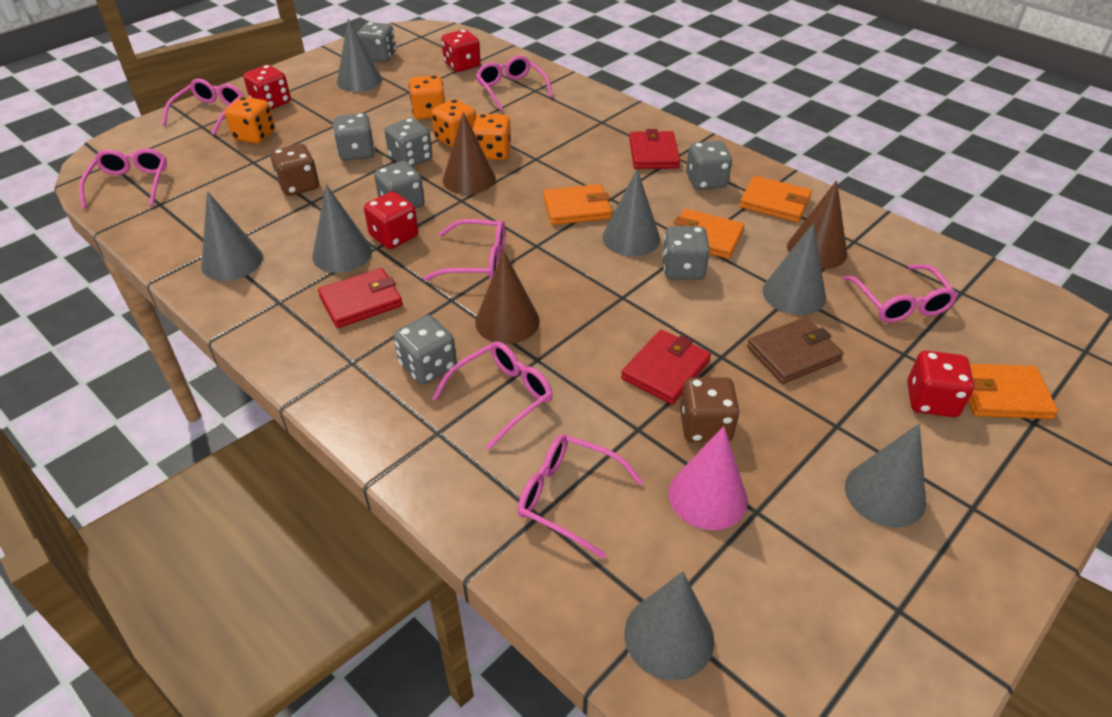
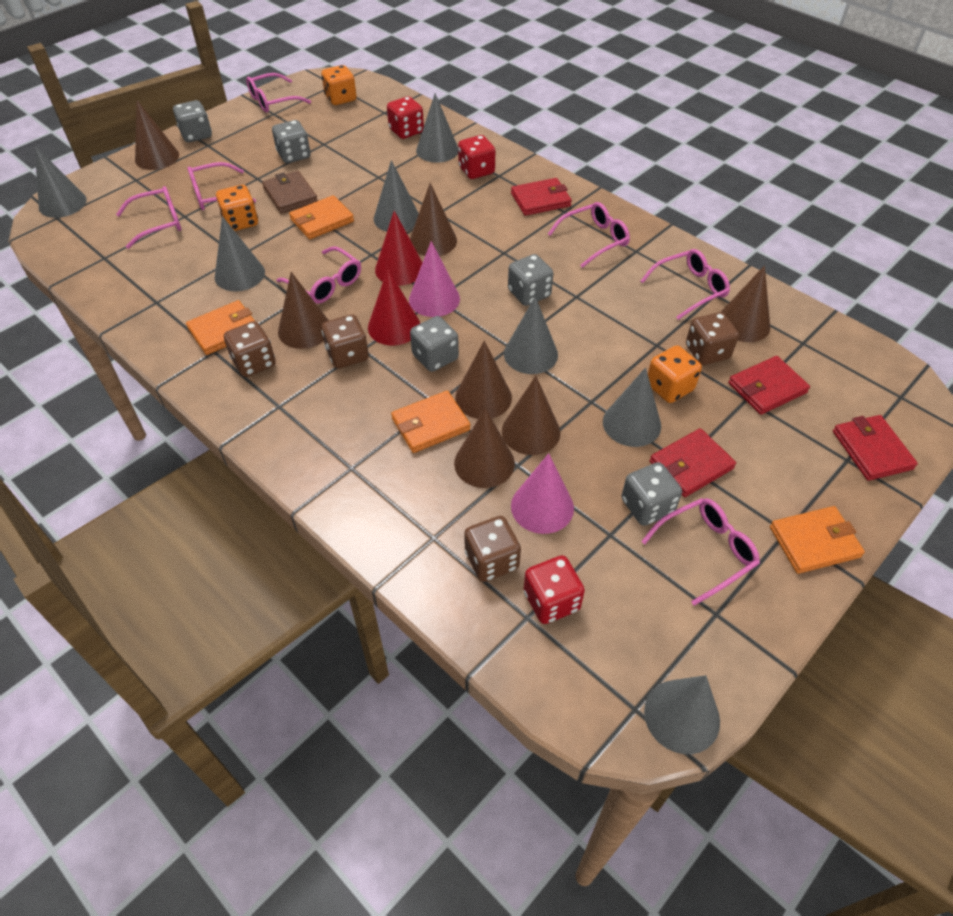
brown cone: [443,112,496,195] [475,250,540,344] [787,180,847,269] = 3 -> [135,100,179,170] [278,272,329,349] [410,183,457,256] [454,408,515,488] [455,341,512,419] [502,376,560,455] [721,265,770,342] = 7
brown dice: [270,144,319,196] [680,377,740,442] = 2 -> [224,321,276,377] [321,314,369,369] [464,516,521,582] [686,312,739,365] = 4
grey dice: [333,113,375,161] [358,22,396,62] [374,161,425,209] [385,118,432,167] [394,315,457,384] [662,226,710,280] [686,141,732,190] = 7 -> [173,100,212,142] [272,120,311,163] [410,316,459,372] [508,254,553,306] [621,462,682,526] = 5
orange dice: [224,96,275,144] [409,75,445,120] [431,99,476,147] [473,114,511,160] = 4 -> [216,185,258,231] [321,65,357,105] [648,345,702,403] = 3
pink cone: [669,426,748,530] = 1 -> [409,241,460,317] [511,453,574,534] = 2
red cone: none = 0 -> [368,269,420,346] [375,211,423,286] = 2
red dice: [243,65,291,109] [364,191,418,249] [441,29,481,72] [907,350,974,417] = 4 -> [387,96,424,139] [458,135,495,179] [524,555,585,624] = 3
red wallet: [318,268,403,328] [621,330,711,405] [629,129,680,169] = 3 -> [511,178,572,216] [650,428,736,497] [728,356,810,415] [833,415,918,481] = 4

